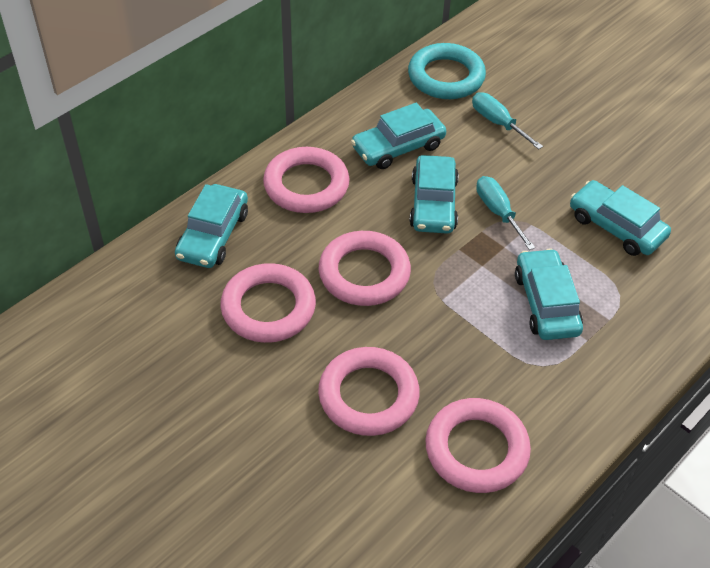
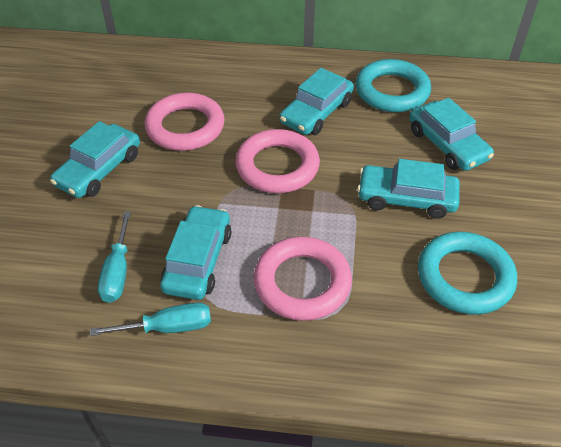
pink ring: [220,263,316,343] [263,147,349,213] [318,347,420,436] [319,231,411,306] [425,398,531,493] = 5 -> [144,93,225,151] [235,129,320,193] [254,237,352,321] = 3
turquoise ring: [408,43,486,99] = 1 -> [356,59,431,112] [418,232,517,315] = 2

